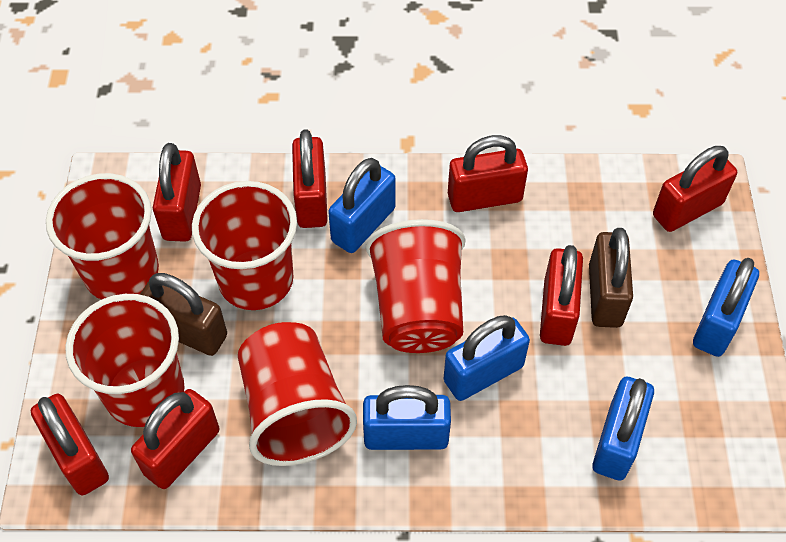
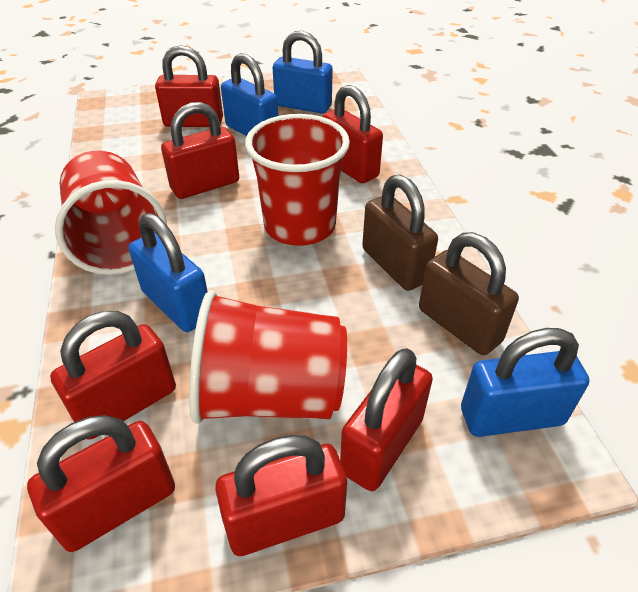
blue padlock: [328,158,396,253] [363,385,451,450] [444,315,530,401] [593,377,654,481] [693,258,759,357] = 5 -> [129,213,208,332] [221,53,278,136] [273,31,333,114] [461,328,590,437] = 4
red cup: [46,173,159,300] [65,294,184,427] [192,181,297,310] [238,322,357,466] [366,219,466,353] = 5 -> [55,151,167,275] [189,290,347,424] [245,114,350,246] = 3

